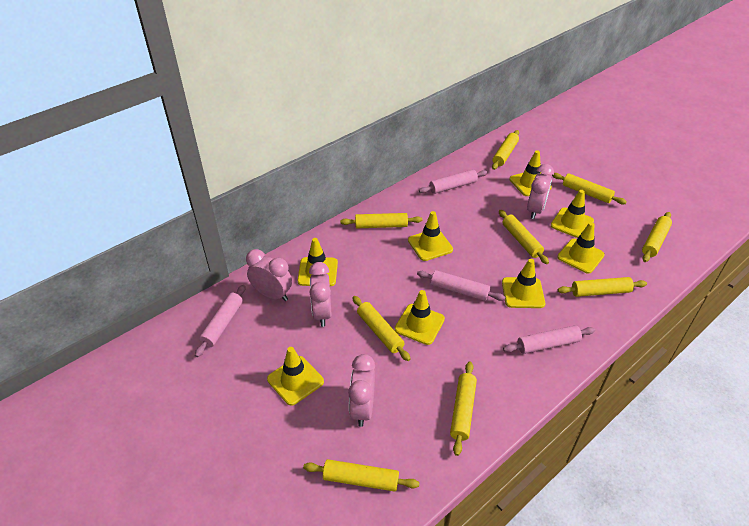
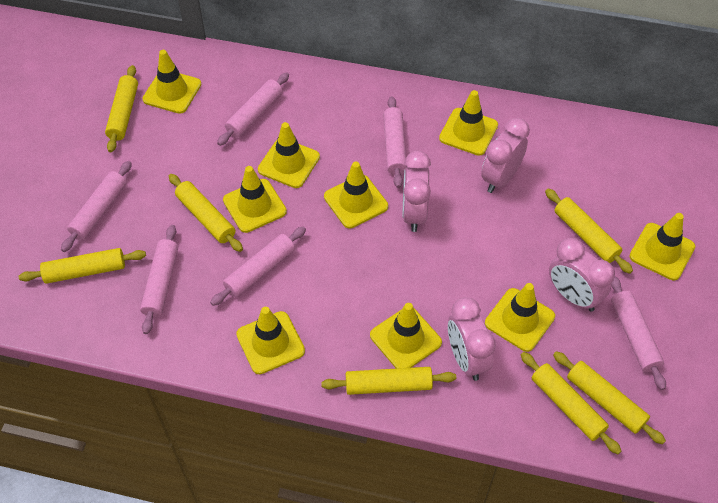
pink rolling pin: [195,285,246,357] [417,270,505,301] [419,170,488,194] [503,325,595,354] = 4 -> [61,161,132,252] [140,225,178,334] [210,227,306,306] [217,73,289,146] [383,96,406,188] [611,276,666,390] = 6
yellow rolling pin: [303,459,420,492] [340,213,422,228] [352,296,411,361] [450,361,477,456] [492,130,519,170] [499,210,549,264] [552,173,627,204] [558,277,647,297] [642,212,672,262] = 9 -> [18,248,146,284] [105,65,138,152] [169,174,243,252] [321,367,456,395] [521,352,621,454] [545,189,633,274] [553,351,666,445] = 7
yellow traffic cone: [267,347,324,406] [297,238,338,286] [395,290,445,345] [408,211,453,261] [502,259,545,308] [510,150,552,196] [551,190,594,238] [557,222,605,274] = 8 -> [142,50,201,114] [223,166,287,233] [236,307,305,374] [258,122,320,188] [324,161,388,228] [370,303,442,368] [439,90,498,156] [485,283,555,352] [630,213,695,280] = 9

